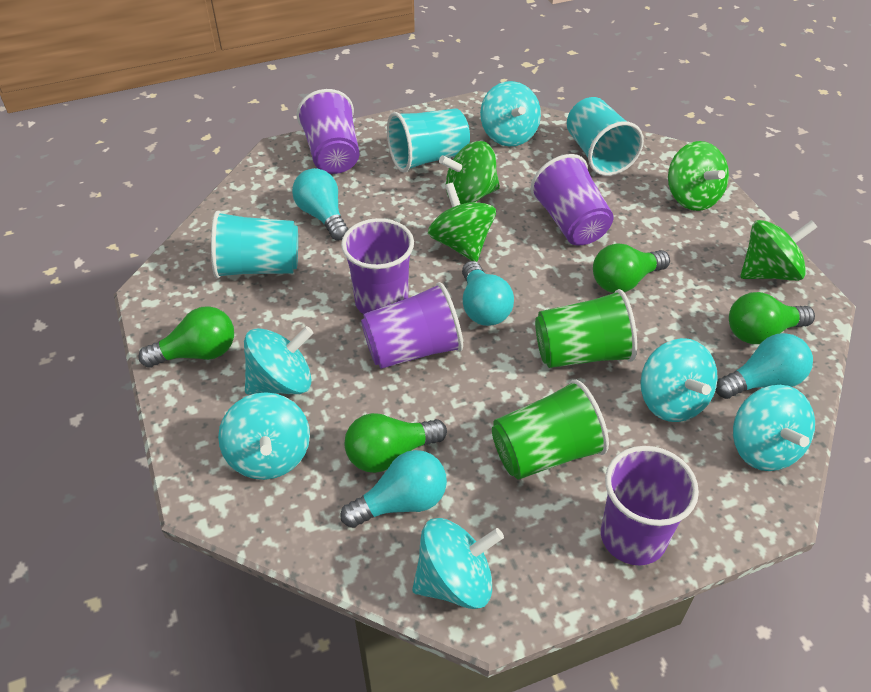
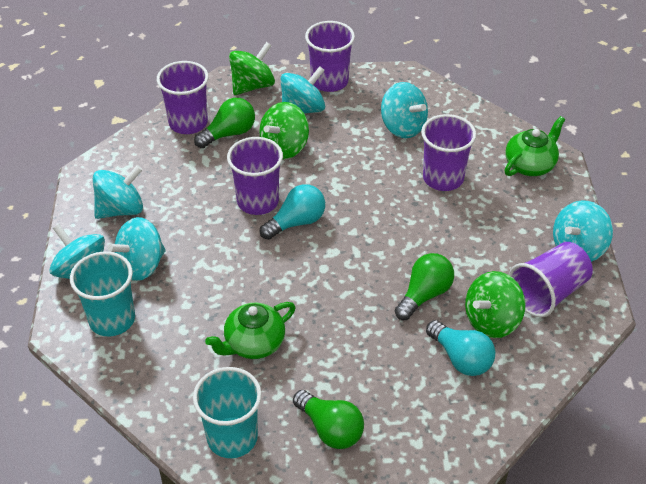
green cup: [492,380,609,480] [535,289,637,368] = 2 -> none = 0
green light bulb: [138,306,234,368] [345,413,447,473] [593,243,670,293] [729,292,815,344] = 4 -> [194,98,255,148] [293,390,364,449] [395,253,454,320] = 3
green spinning top: [428,182,496,262] [439,141,500,204] [668,141,729,211] [741,220,817,281] = 4 -> [229,42,275,95] [259,102,309,159] [465,271,526,338] = 3
green teapot: none = 0 -> [205,302,296,359] [505,116,565,176] = 2
turquoise cup: [211,211,298,279] [387,108,470,172] [567,97,644,176] = 3 -> [70,251,135,336] [193,367,262,458] = 2
turquoise light bulb: [292,168,348,240] [340,450,447,528] [462,261,514,326] [716,333,813,399] = 4 -> [260,184,325,240] [426,320,495,376] = 2

